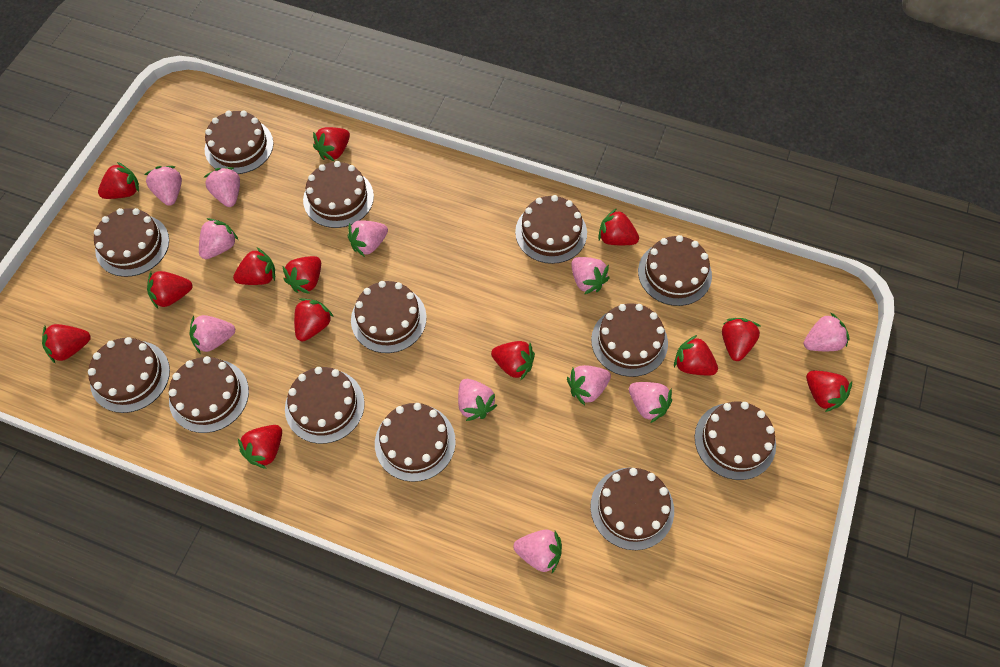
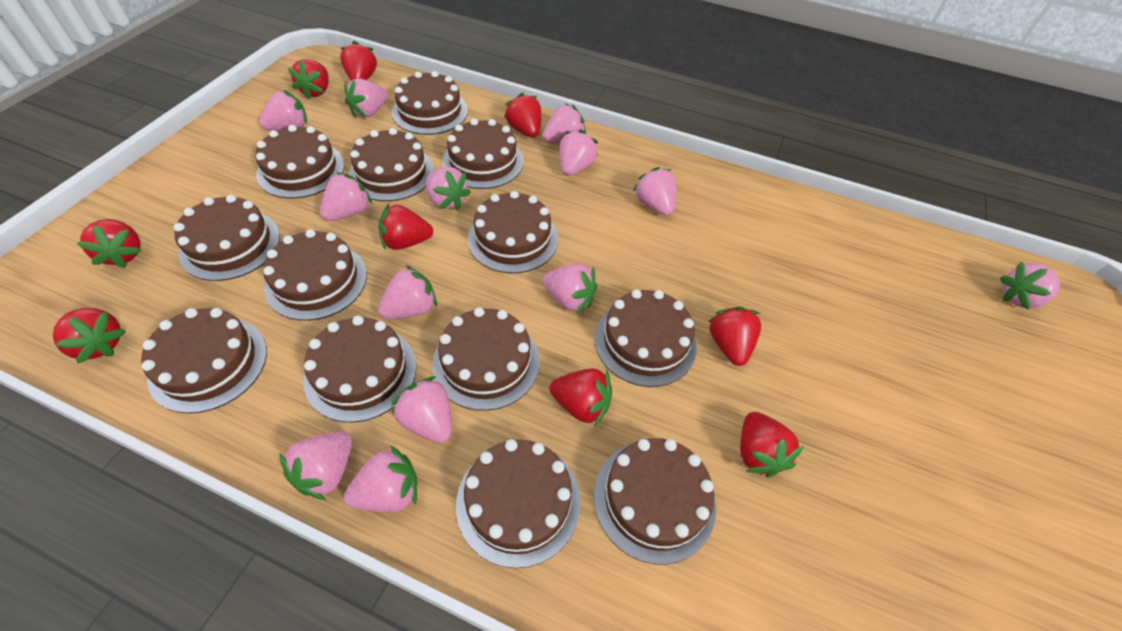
pink strawberry: [144,166,182,206] [190,315,235,354] [199,218,238,259] [204,167,240,207] [348,220,388,257] [458,379,497,421] [513,529,562,573] [567,365,611,405] [571,257,610,294] [629,382,672,423] [804,312,850,351] = 11 -> [259,90,307,131] [280,431,352,500] [320,172,372,221] [344,79,388,118] [344,445,418,512] [378,265,437,319] [391,376,452,443] [426,167,471,210] [542,103,586,143] [543,264,597,314] [560,130,598,176] [633,167,676,216] [1000,262,1060,309] = 13
red strawberry: [42,324,91,364] [98,162,139,199] [147,271,192,309] [233,248,275,285] [238,425,282,469] [282,256,321,294] [294,298,334,341] [313,127,350,161] [491,341,535,381] [598,208,639,245] [674,335,718,375] [722,318,761,361] [806,370,852,412] = 13 -> [53,308,126,364] [77,219,142,268] [288,59,329,100] [340,41,378,81] [378,204,433,250] [504,93,541,138] [549,368,612,427] [708,307,761,366] [740,412,804,477] = 9

